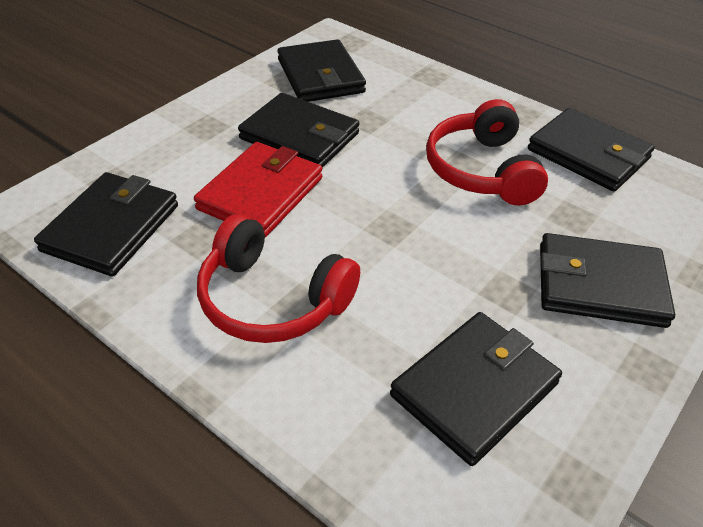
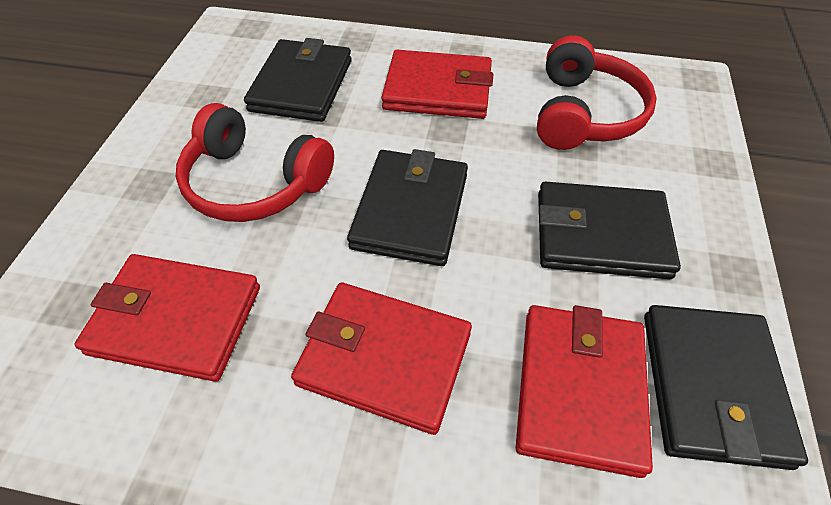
black wallet: [34,172,178,277] [238,93,360,168] [278,39,366,102] [390,312,562,466] [528,108,655,191] [540,233,675,328] = 6 -> [244,38,352,122] [347,149,468,266] [538,182,681,279] [644,305,808,470] = 4
red wallet: [194,142,322,237] = 1 -> [74,254,260,382] [291,283,472,435] [381,50,494,119] [516,305,653,478] = 4

